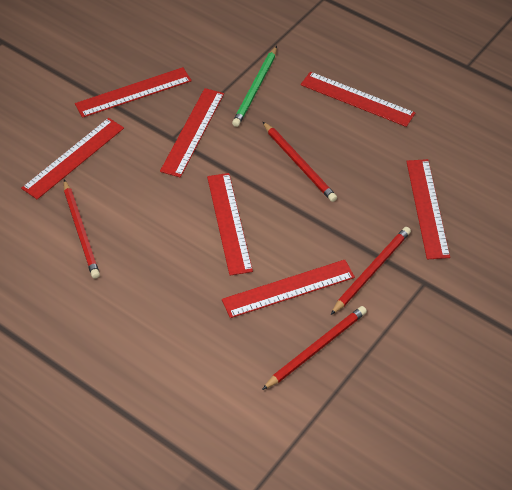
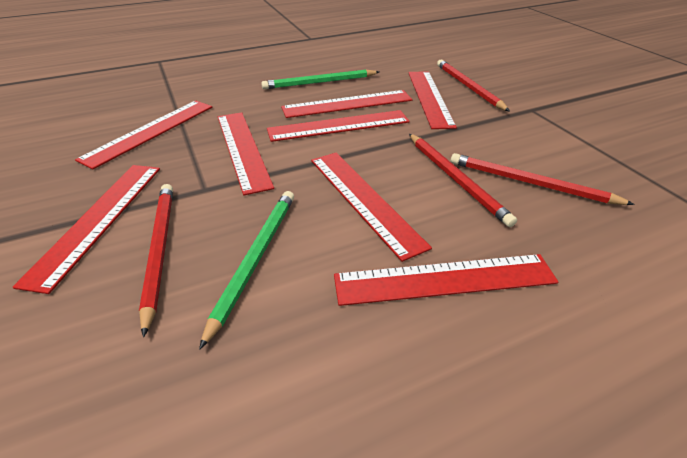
green pencil: [232,46,277,127] = 1 -> [199,191,294,350] [261,70,379,89] = 2
red ruler: [21,118,124,199] [75,67,192,118] [160,88,224,177] [207,173,253,276] [222,260,355,318] [301,72,415,127] [406,159,450,260] = 7 -> [13,165,160,294] [75,101,212,170] [218,112,274,195] [267,110,410,142] [281,90,412,118] [311,153,432,262] [334,254,558,306] [408,71,457,129] = 8

